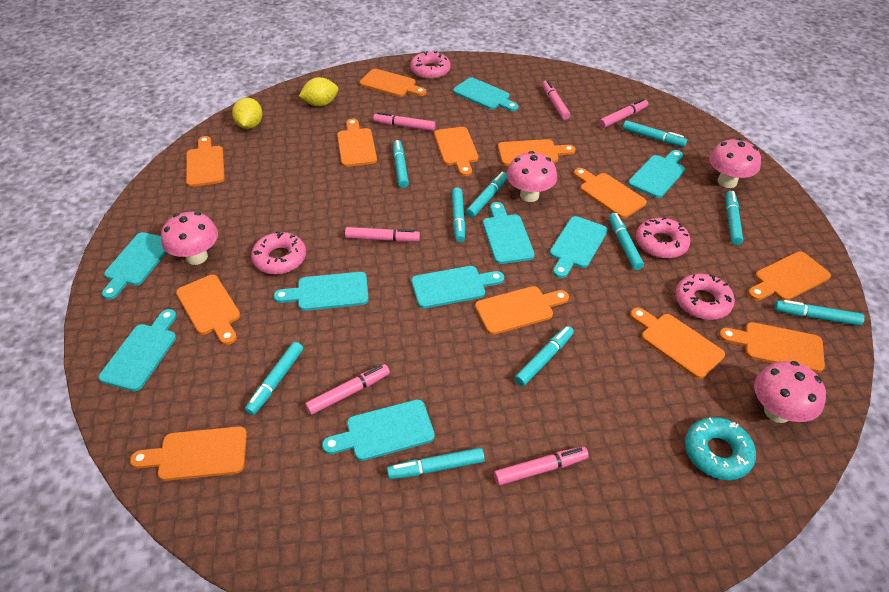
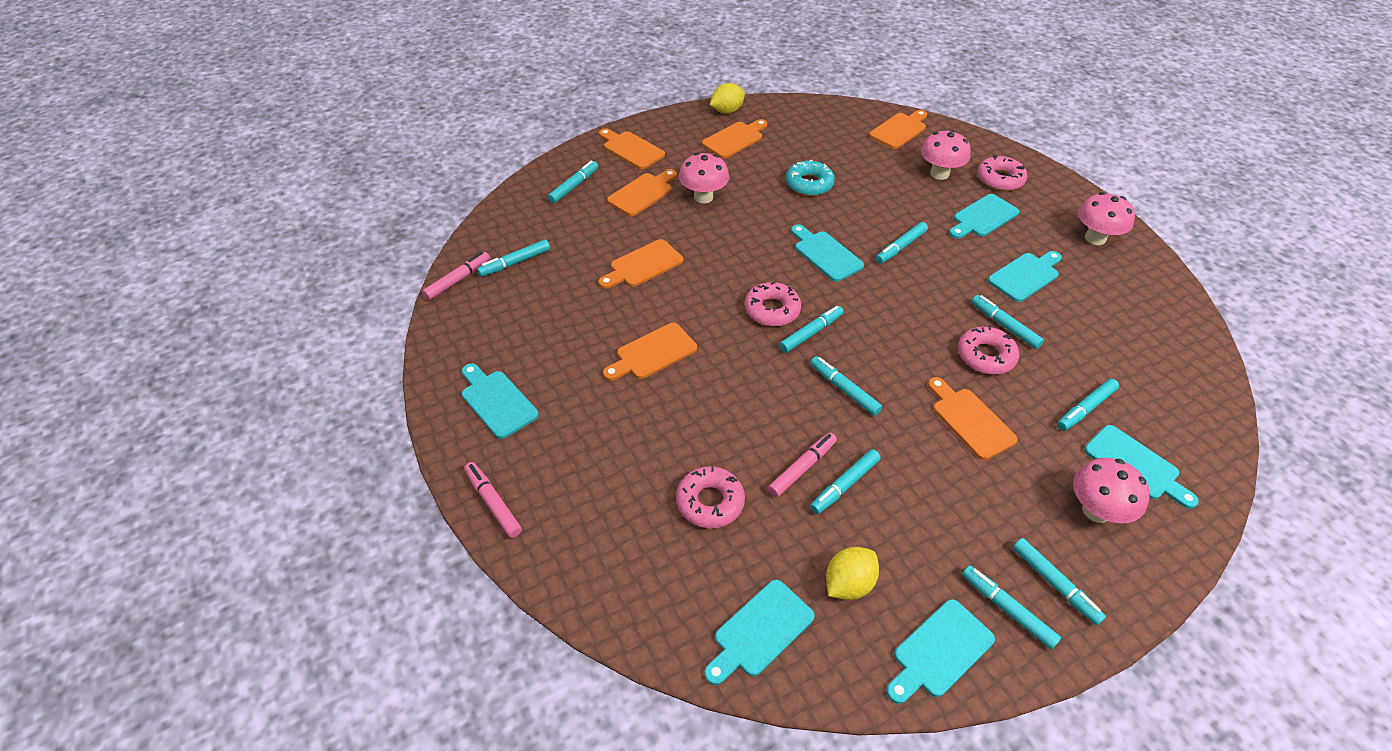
orange cutting board: [130,426,247,481] [176,275,240,345] [186,136,225,187] [337,119,377,167] [359,69,427,97] [434,127,478,176] [475,286,569,335] [498,139,576,166] [574,168,647,218] [630,307,725,379] [719,322,825,373] [748,252,831,300] = 12 -> [598,239,683,289] [599,128,665,169] [603,323,697,381] [607,169,677,216] [702,119,768,158] [869,110,927,149] [928,377,1018,460] = 7
pink marker: [305,364,390,415] [345,227,420,242] [373,112,436,131] [494,446,589,485] [542,80,570,120] [599,98,648,128] = 6 -> [422,252,490,300] [464,462,522,538] [768,433,837,497] = 3
turquoise cutting board: [99,309,177,391] [102,232,167,300] [274,272,369,311] [322,399,435,461] [411,266,504,308] [453,78,518,111] [483,202,535,264] [550,216,608,278] [628,150,685,198] = 9 -> [462,363,539,439] [704,580,815,685] [791,224,864,282] [886,599,995,704] [949,194,1019,239] [988,251,1062,302] [1084,425,1199,509] = 7

